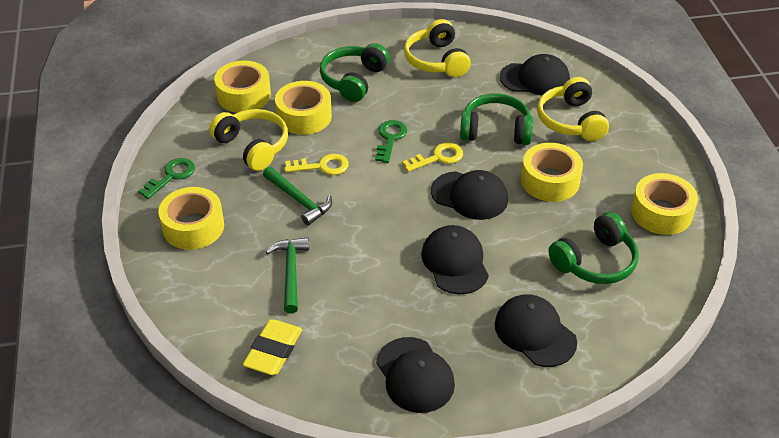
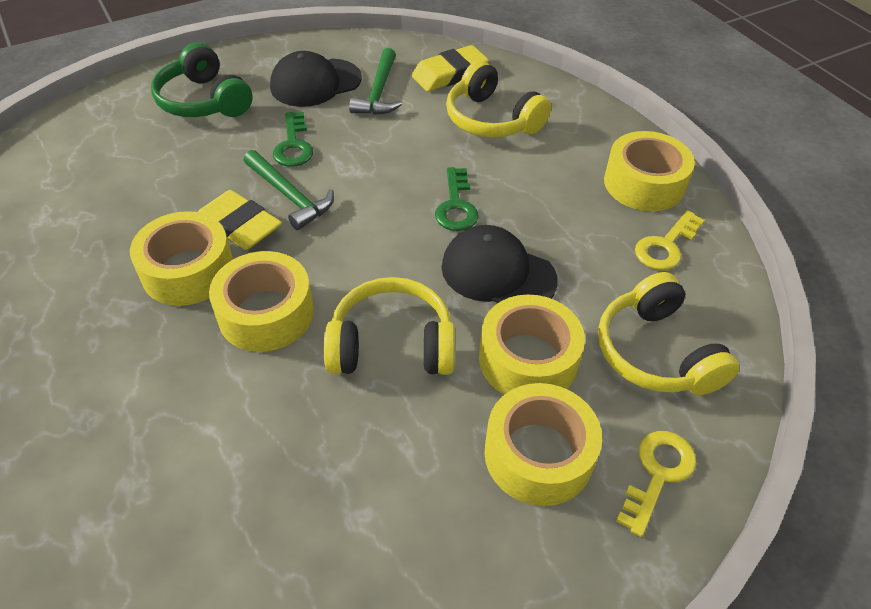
black cap: [376,337,455,413] [421,225,489,294] [431,170,508,220] [495,294,577,367] [500,54,570,95] = 5 -> [270,51,362,107] [442,225,558,303] = 2
green headphones: [320,43,390,102] [460,93,533,145] [548,212,639,284] = 3 -> [151,43,253,117] = 1
yellow eraser: [243,319,302,375] = 1 -> [198,190,282,250] [412,45,489,91] = 2

